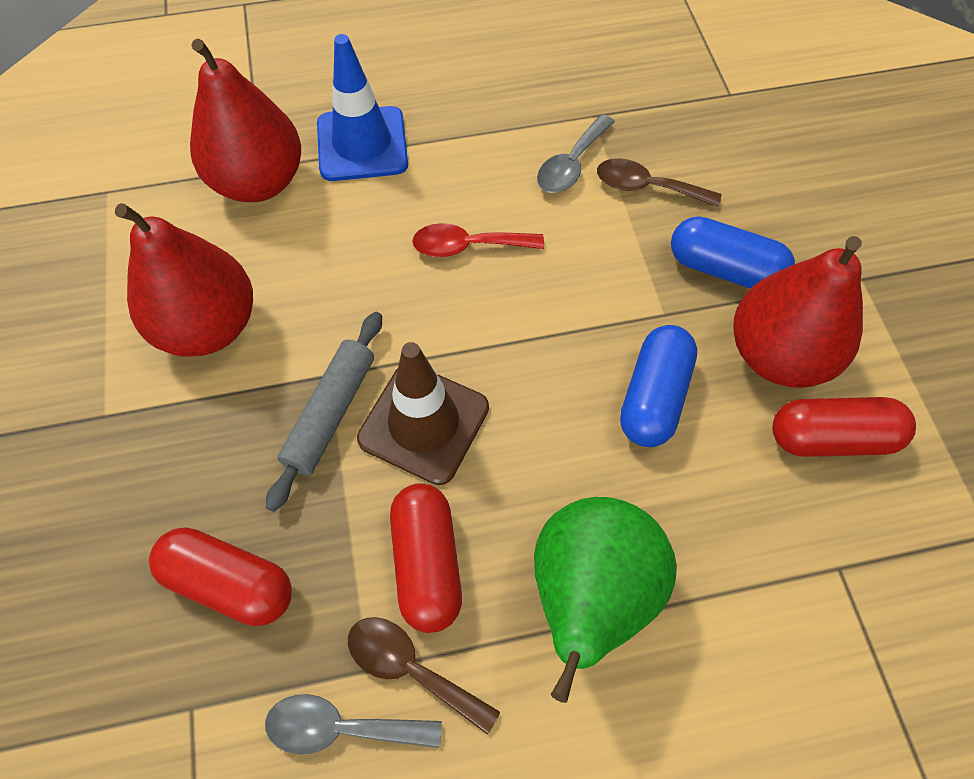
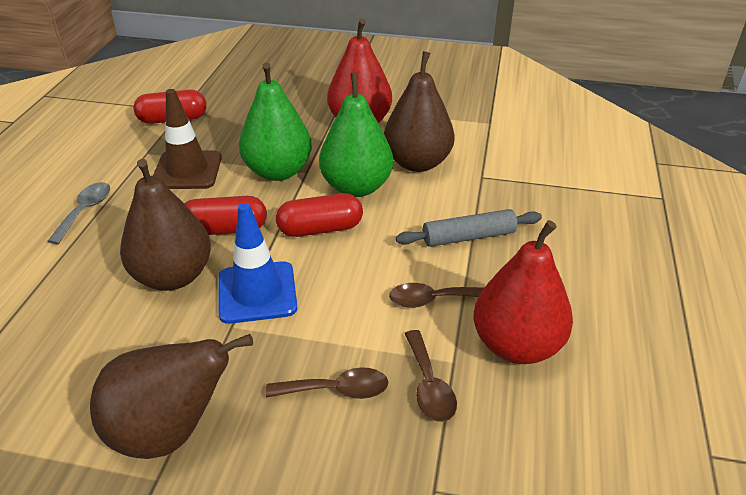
blue capsule: [620,325,698,447] [671,216,795,289] = 2 -> none = 0
brown pear: none = 0 -> [90,334,253,459] [120,159,211,291] [384,51,455,172] = 3
brown spoon: [348,617,500,735] [597,158,721,207] = 2 -> [266,367,388,399] [389,283,484,308] [405,330,457,422] = 3
green pear: [534,497,677,703] = 1 -> [239,62,312,181] [319,73,393,197] = 2
grey spoon: [265,694,442,755] [537,114,615,193] = 2 -> [48,182,110,244] = 1
red pear: [115,203,253,357] [190,39,301,202] [733,236,863,388] = 3 -> [327,19,392,123] [473,220,573,364] = 2
red spoon: [412,223,544,257] = 1 -> none = 0

